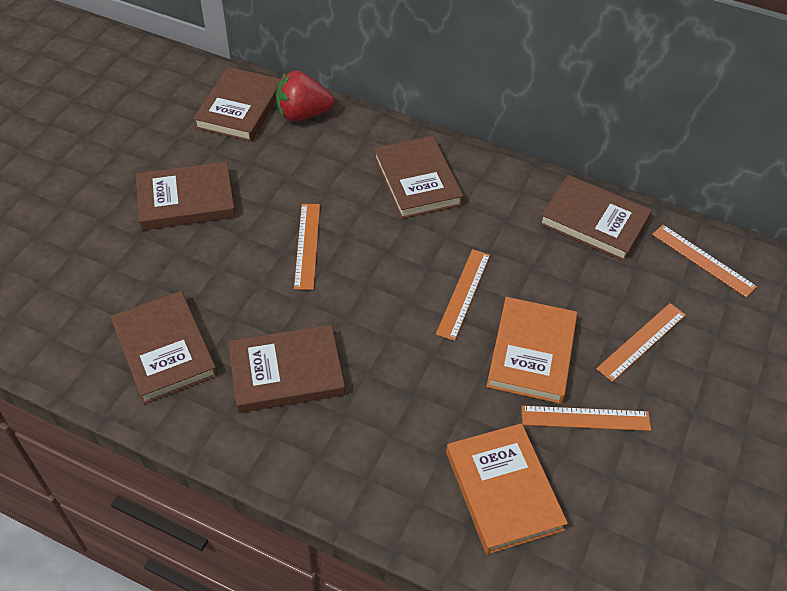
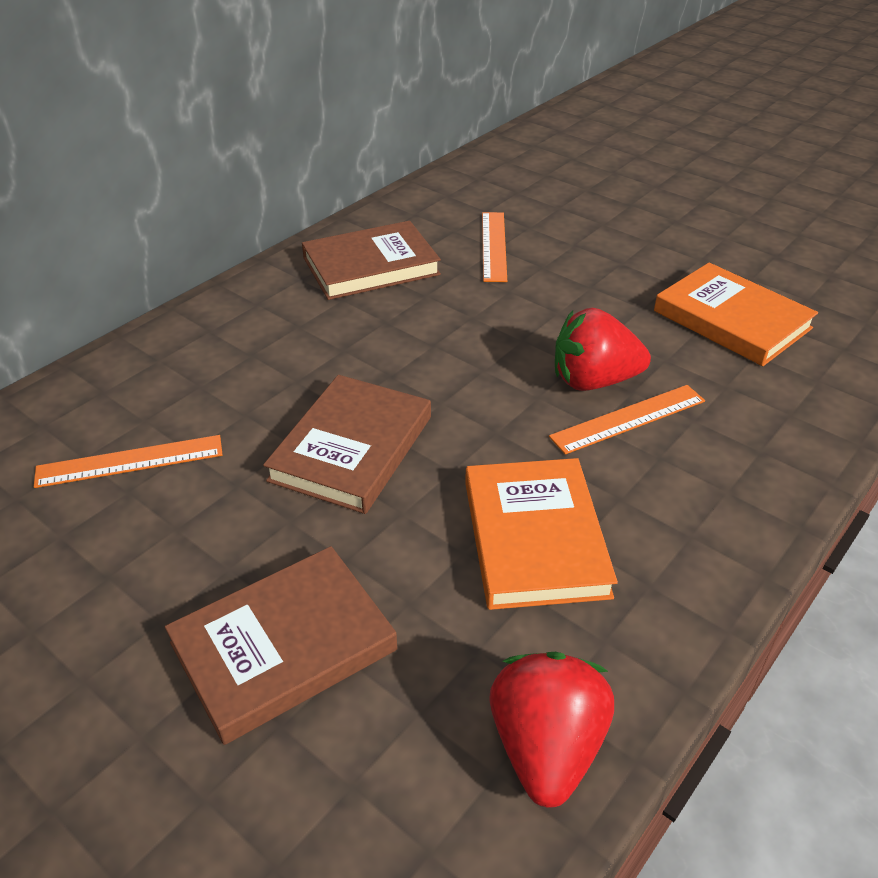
brown book: [110,291,218,404] [136,162,236,230] [193,67,281,142] [228,325,345,413] [374,136,464,219] [539,175,652,261] = 6 -> [165,546,397,745] [263,375,431,514] [302,221,441,300] = 3
orange ruler: [294,204,320,290] [436,249,490,341] [521,406,651,431] [596,303,686,382] [652,225,757,298] = 5 -> [34,435,222,488] [482,212,507,282] [549,385,705,454] = 3
red strawberry: [276,70,335,122] = 1 -> [489,652,614,808] [555,308,651,391] = 2

